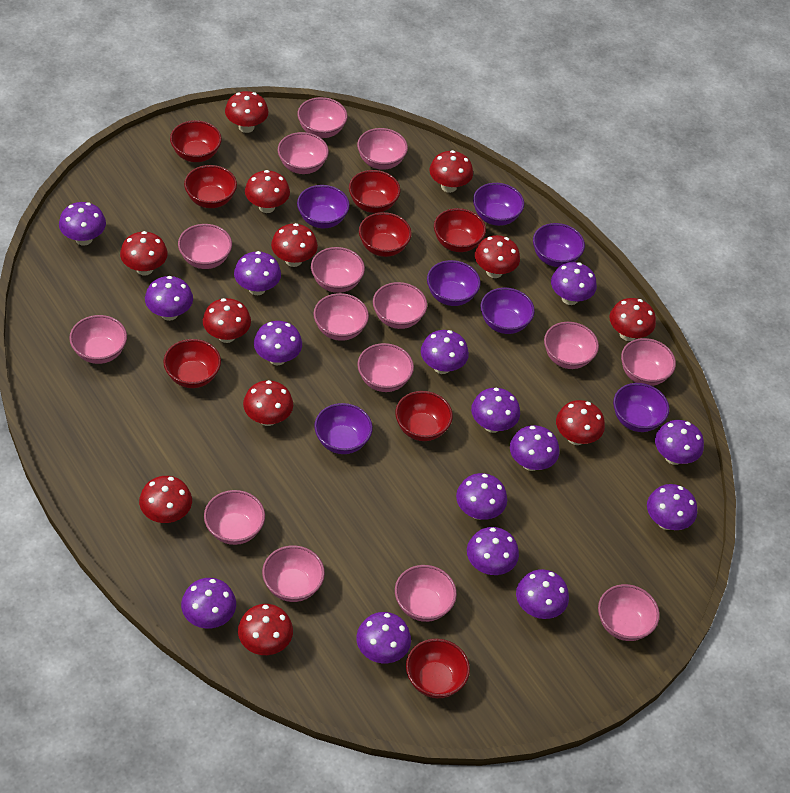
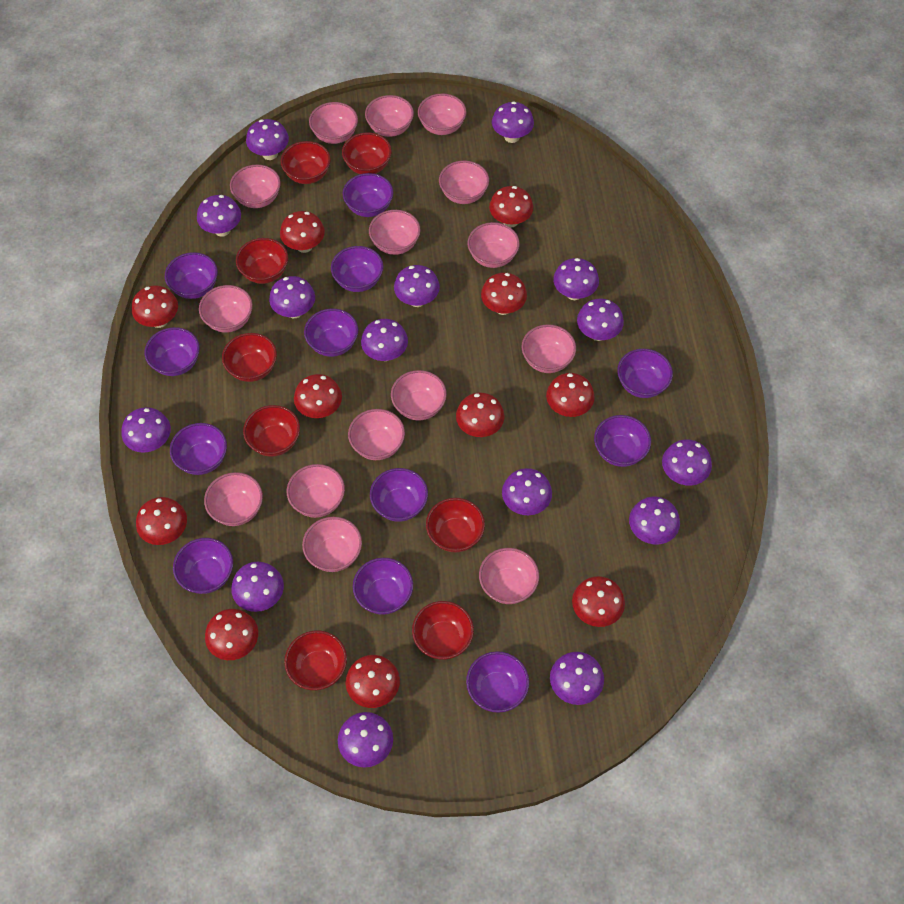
purple bowl: [297,185,350,228] [314,403,373,454] [427,260,481,306] [473,183,524,226] [480,287,535,334] [533,223,585,267] [613,383,669,432] = 7 -> [145,327,200,376] [165,252,218,299] [170,423,227,475] [173,538,233,594] [304,309,358,357] [331,246,383,292] [343,173,393,217] [353,558,413,615] [370,468,428,522] [466,651,529,713] [594,415,651,467] [617,349,673,398] = 12
red mushroom: [120,231,168,275] [139,476,192,523] [203,298,251,343] [225,91,268,133] [238,604,293,655] [243,380,293,426] [245,170,290,213] [271,223,318,267] [429,150,473,193] [475,235,520,278] [556,400,605,445] [610,298,656,341] = 12 -> [132,285,178,328] [136,497,187,545] [205,609,258,660] [280,211,325,253] [294,374,342,418] [346,655,400,708] [456,392,505,437] [481,273,527,315] [489,186,533,228] [546,373,595,417] [572,576,625,627] = 11

